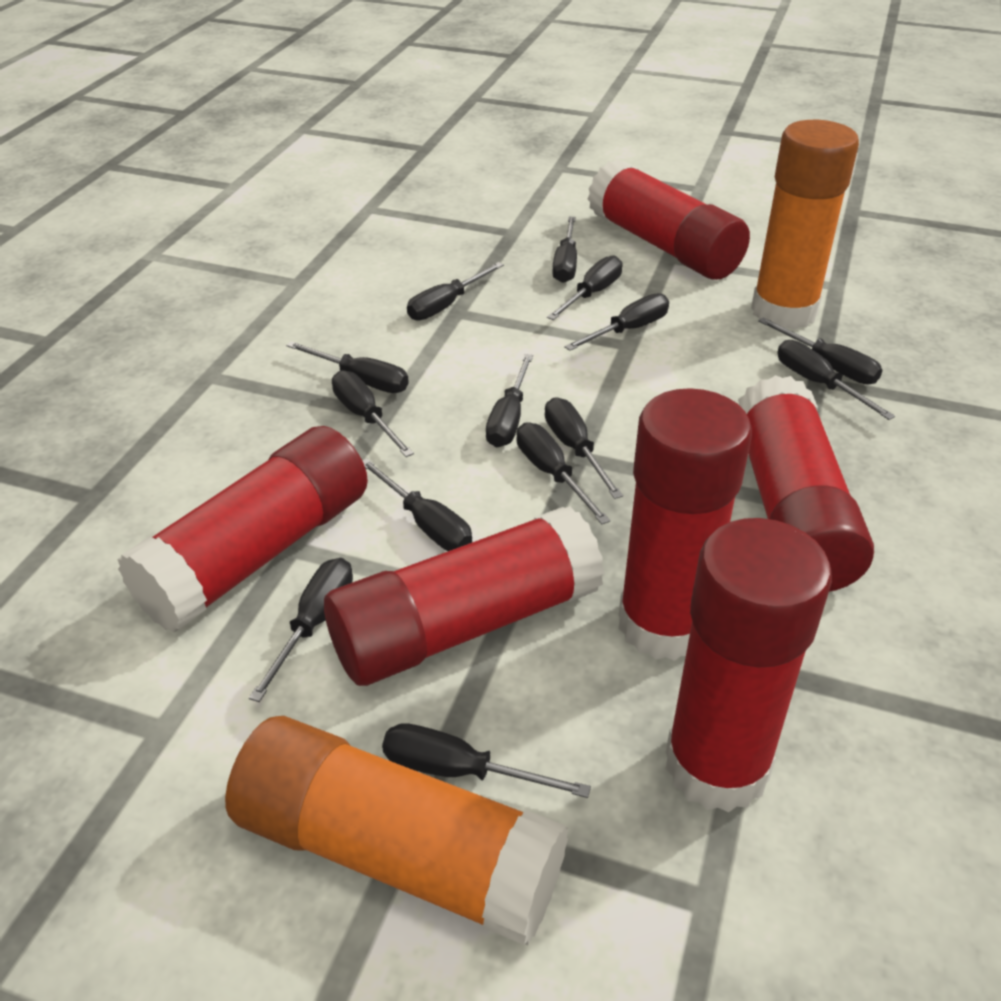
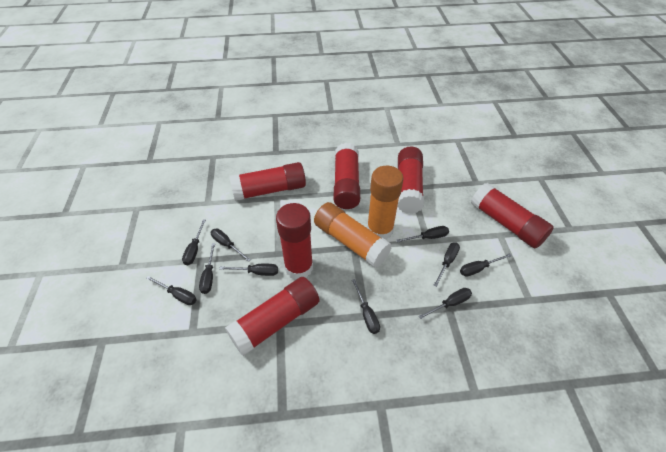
black screwdriver: [249,558,353,702] [286,341,409,393] [332,370,414,457] [363,459,472,551] [382,723,591,798] [407,262,504,321] [486,354,533,447] [516,422,610,524] [545,397,623,499] [547,255,623,320] [552,217,577,283] [564,293,669,351] [758,317,883,384] [777,340,895,420] = 14 -> [146,276,197,305] [182,219,206,265] [199,243,215,294] [211,228,251,262] [220,264,278,276] [352,279,380,334] [396,226,449,243] [419,288,472,319] [433,242,460,287] [460,253,512,277] = 10

